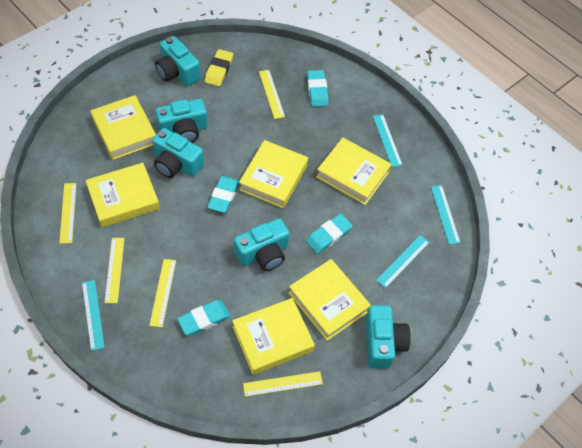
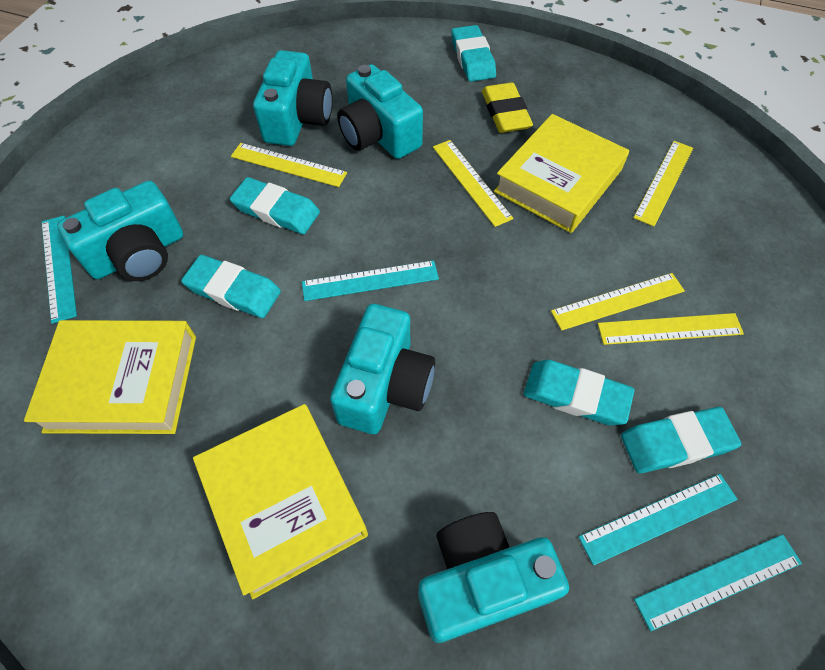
turquoise eraser: [177,300,231,335] [207,176,239,213] [306,214,353,254] [307,70,329,107] = 4 -> [181,255,281,318] [230,177,320,234] [451,25,496,82] [524,360,635,425] [621,407,741,473] = 5
yellow book: [85,163,160,228] [91,95,156,160] [232,298,315,375] [239,140,308,209] [289,259,371,341] [316,138,392,205] = 6 -> [24,320,196,434] [193,404,368,599] [494,114,629,233] = 3

